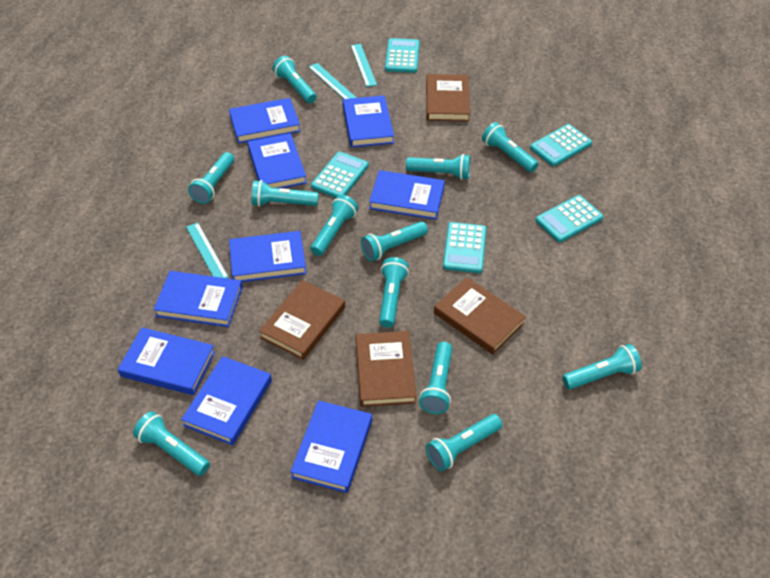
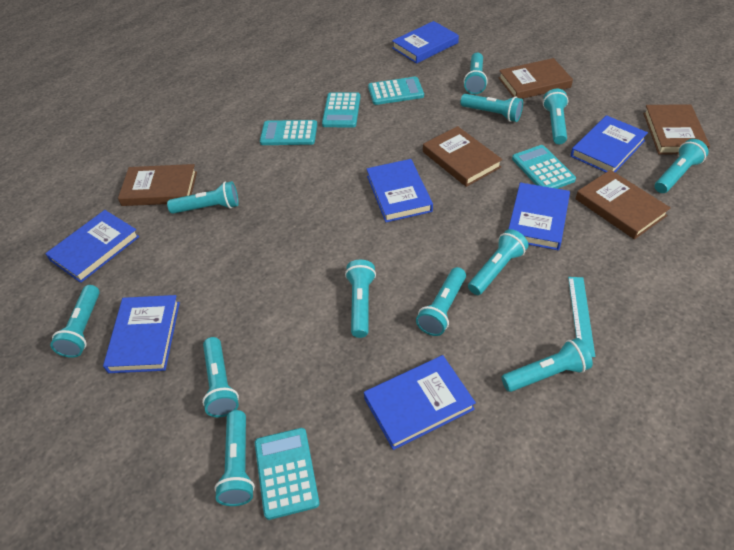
blue book: [118,327,215,395] [154,271,243,327] [181,356,272,445] [229,98,300,144] [229,231,307,282] [248,133,307,188] [290,400,372,493] [343,95,394,148] [369,170,445,220] = 9 -> [45,210,140,283] [103,295,180,373] [364,355,476,450] [367,159,433,222] [392,21,459,64] [509,182,570,250] [570,115,648,172] = 7
brown book: [259,280,345,360] [356,331,417,407] [426,74,470,122] [434,277,526,355] = 4 -> [118,164,197,206] [423,126,502,187] [498,58,573,99] [576,170,671,239] [643,104,710,154] = 5
turquoise ruler: [186,223,229,278] [309,63,357,99] [351,44,377,87] = 3 -> [568,277,595,357] = 1

